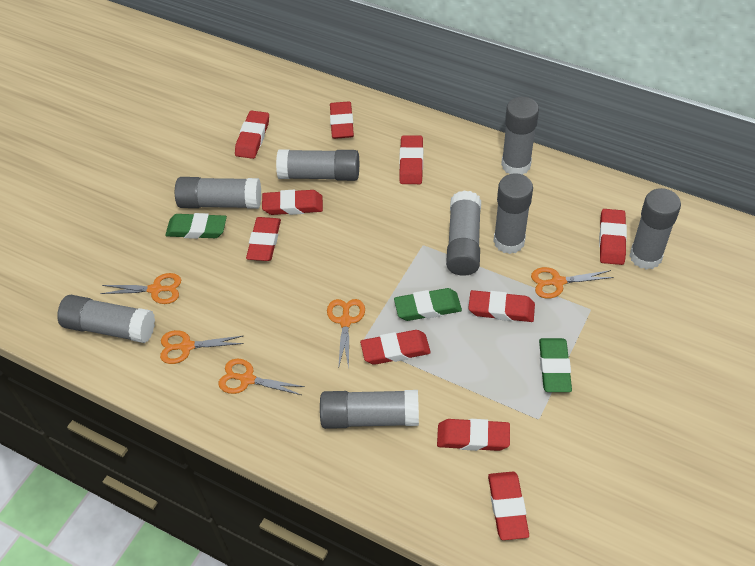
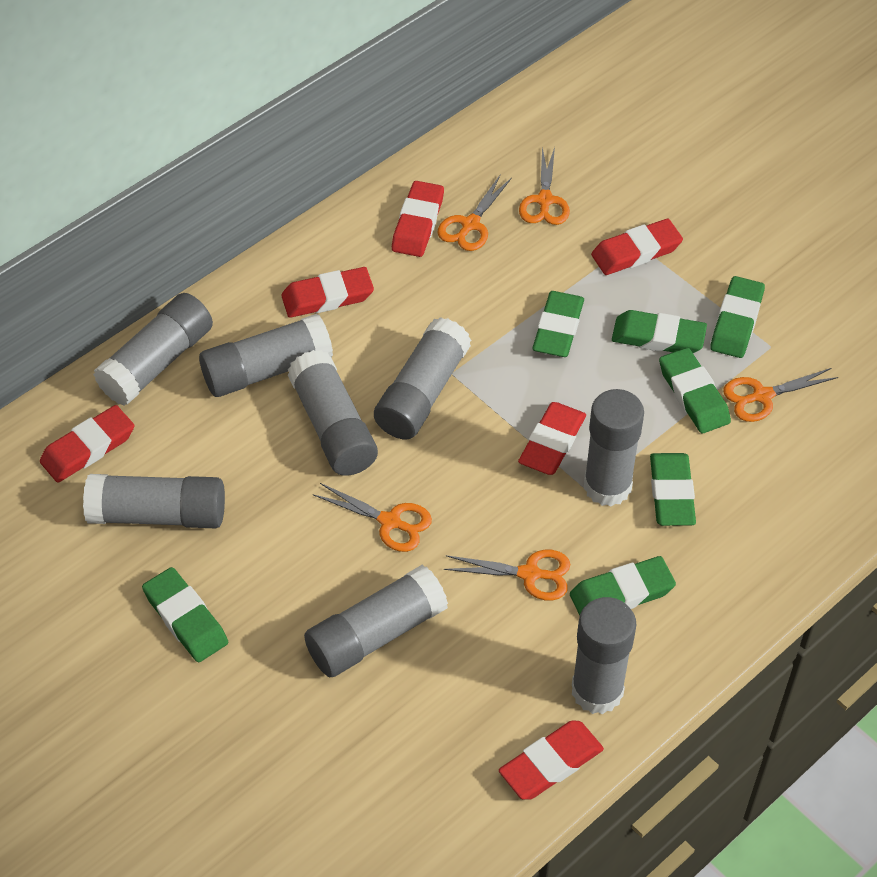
green eraser: [165,213,227,239] [394,288,462,321] [539,338,572,392] = 3 -> [142,567,228,662] [533,291,584,357] [570,556,676,616] [612,310,707,353] [650,453,696,526] [659,348,731,434] [710,276,765,358] = 7
red eraser: [235,111,269,159] [246,217,281,261] [262,190,323,215] [330,101,354,139] [360,330,431,365] [399,135,423,184] [437,419,510,451] [468,290,535,322] [488,471,529,540] [599,209,627,265] = 10 -> [40,405,134,483] [281,267,374,318] [392,181,444,257] [499,720,604,800] [518,402,586,475] [591,219,683,275] = 6

